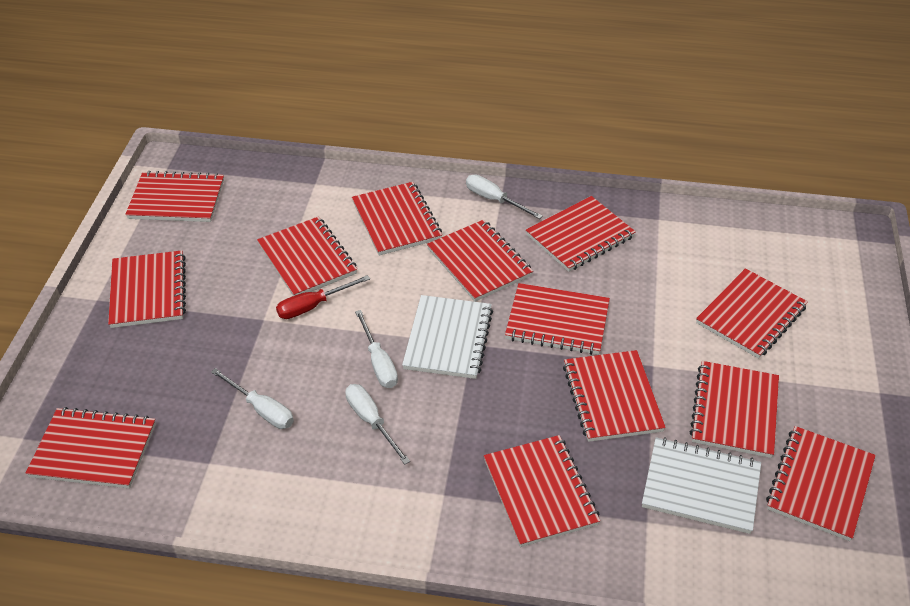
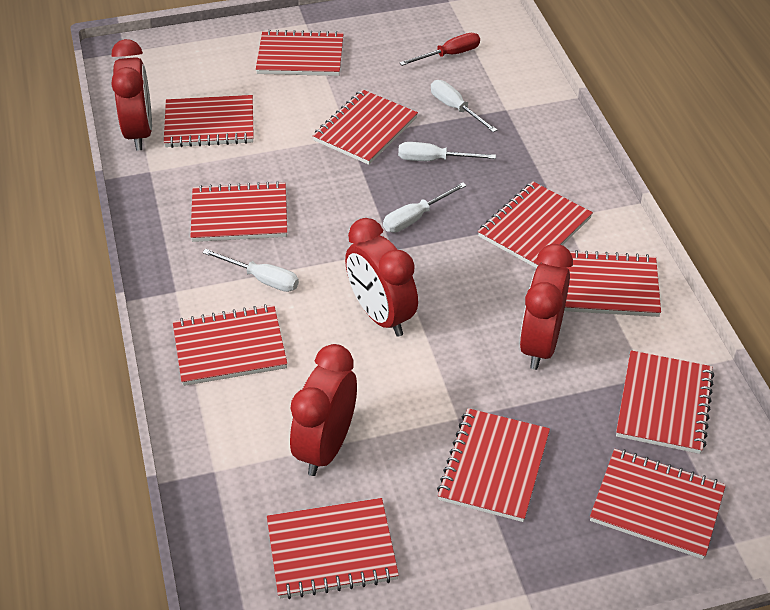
red clock: none = 0 -> [111,39,152,151] [290,344,357,476] [345,218,418,337] [520,244,573,370] = 4
red notebook: [26,407,156,489] [108,250,186,328] [125,171,224,222] [257,217,357,296] [352,182,442,256] [427,219,533,302] [484,435,600,547] [505,283,610,355] [526,196,636,272] [563,350,666,442] [690,361,779,458] [696,268,808,359] [766,426,876,541] = 13 -> [164,95,254,148] [173,304,287,386] [191,181,287,242] [256,30,344,76] [267,498,399,599] [312,89,418,165] [437,408,550,522] [478,181,593,268] [564,250,661,317] [590,449,726,559] [616,350,714,454] = 11
white notebook: [402,295,493,379] [642,437,761,534] = 2 -> none = 0

